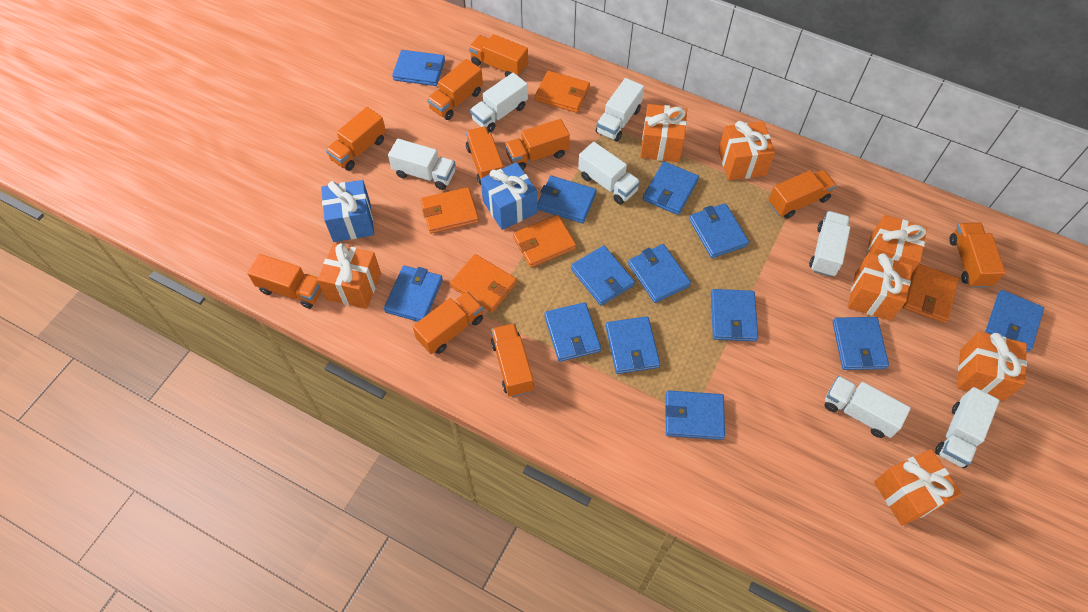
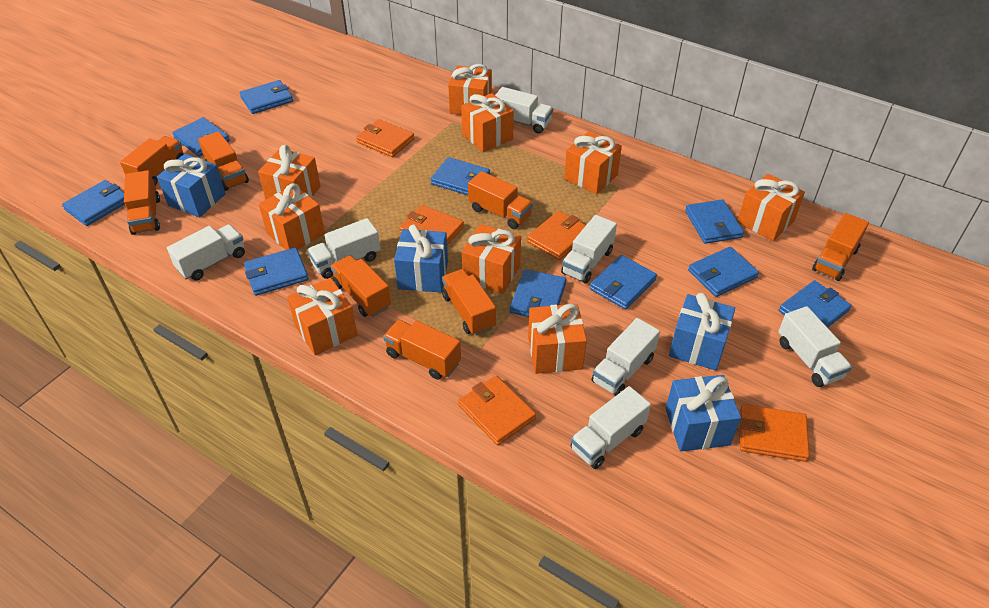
blue gift: [321,180,374,242] [481,162,537,230] = 2 -> [157,154,226,217] [394,224,448,292] [665,375,741,452] [669,293,735,371] = 4
blue wallet: [384,265,443,322] [392,50,445,86] [537,176,596,223] [545,302,601,362] [571,246,635,305] [606,316,660,374] [628,244,691,303] [643,162,699,215] [665,391,725,440] [689,203,749,258] [711,289,758,342] [833,317,889,370] [985,290,1044,353] = 13 -> [62,180,125,226] [172,117,230,157] [239,80,293,114] [244,247,308,296] [431,157,490,195] [510,269,566,317] [590,255,657,310] [685,199,744,244] [688,247,759,297] [779,280,852,328] = 10
orange gift: [317,243,381,309] [640,104,687,162] [718,121,775,180] [848,253,913,321] [866,215,927,274] [874,449,962,526] [957,331,1027,401] = 7 -> [258,145,321,200] [259,183,325,250] [287,278,358,355] [448,64,492,115] [461,93,514,152] [462,224,521,294] [528,304,587,374] [564,131,622,194] [738,174,805,241] = 9
orange truck: [247,254,322,309] [326,107,386,171] [413,291,483,354] [427,59,483,120] [466,126,503,185] [469,34,528,77] [491,323,534,397] [505,119,570,170] [769,170,837,219] [949,222,1006,288] = 10 -> [120,136,184,186] [124,170,160,235] [198,131,249,191] [330,255,391,317] [383,320,461,380] [442,269,496,335] [468,171,533,229] [812,213,869,281] = 8

